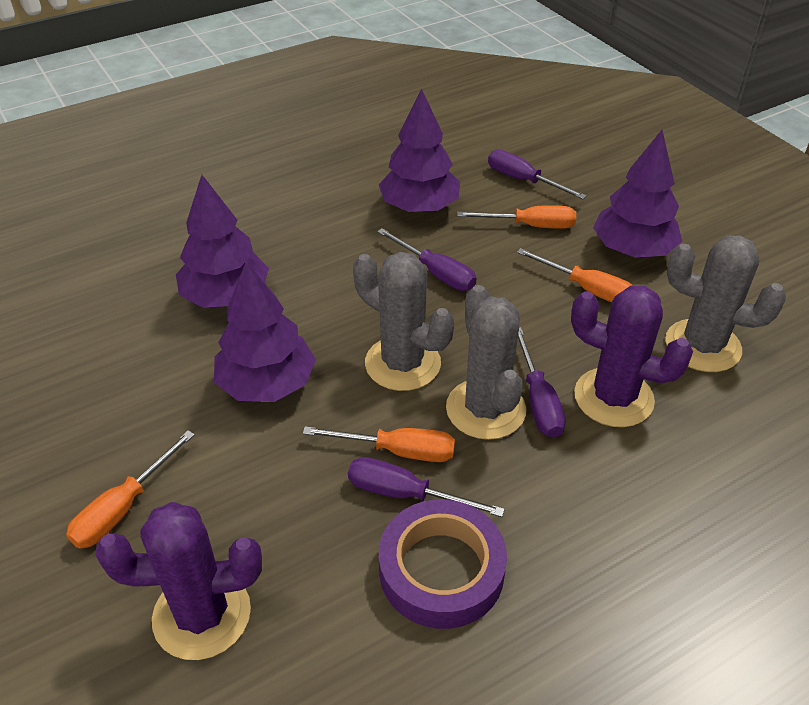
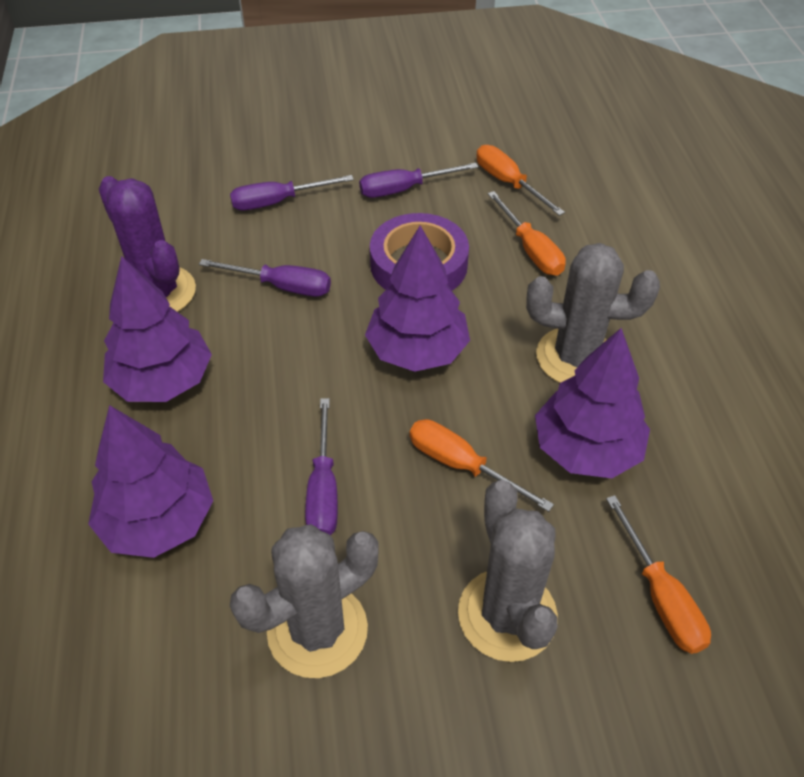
purple cactus: [95,502,262,660] [571,285,693,427] = 2 -> [99,176,196,312] = 1

